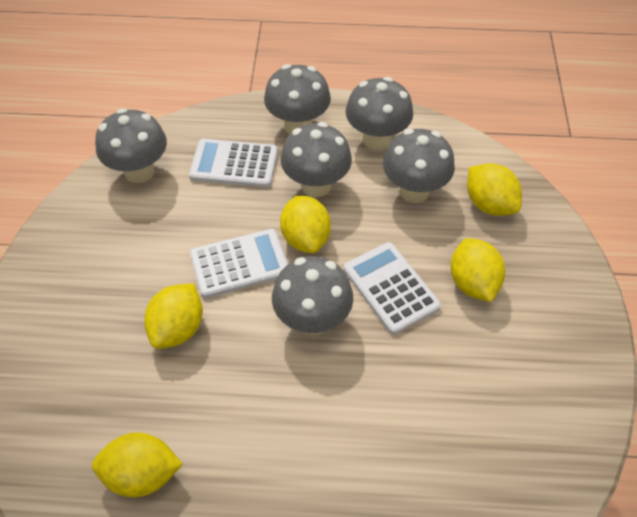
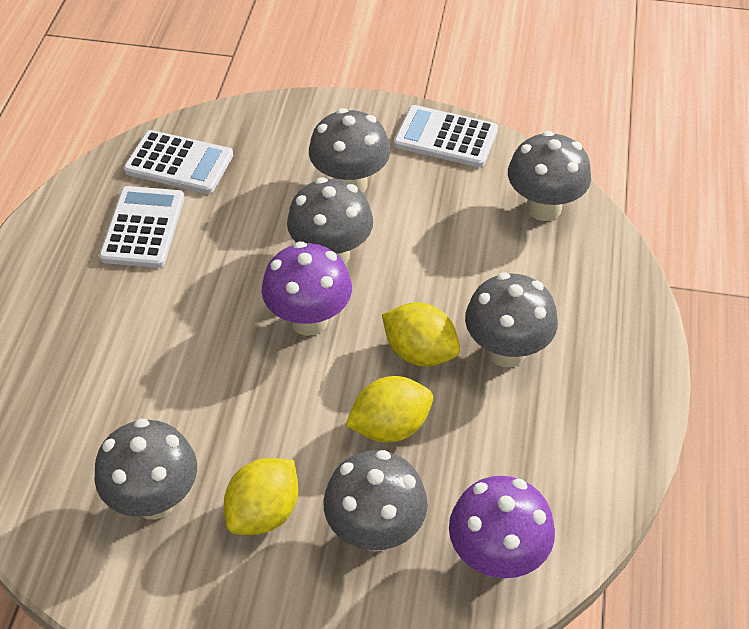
purple mushroom: none = 0 -> [262,241,352,336] [449,476,555,578] = 2
yellow lemon: [92,432,183,497] [144,283,203,349] [280,195,331,253] [451,238,505,302] [467,163,522,216] = 5 -> [224,458,299,535] [345,376,433,442] [382,302,460,367] = 3

